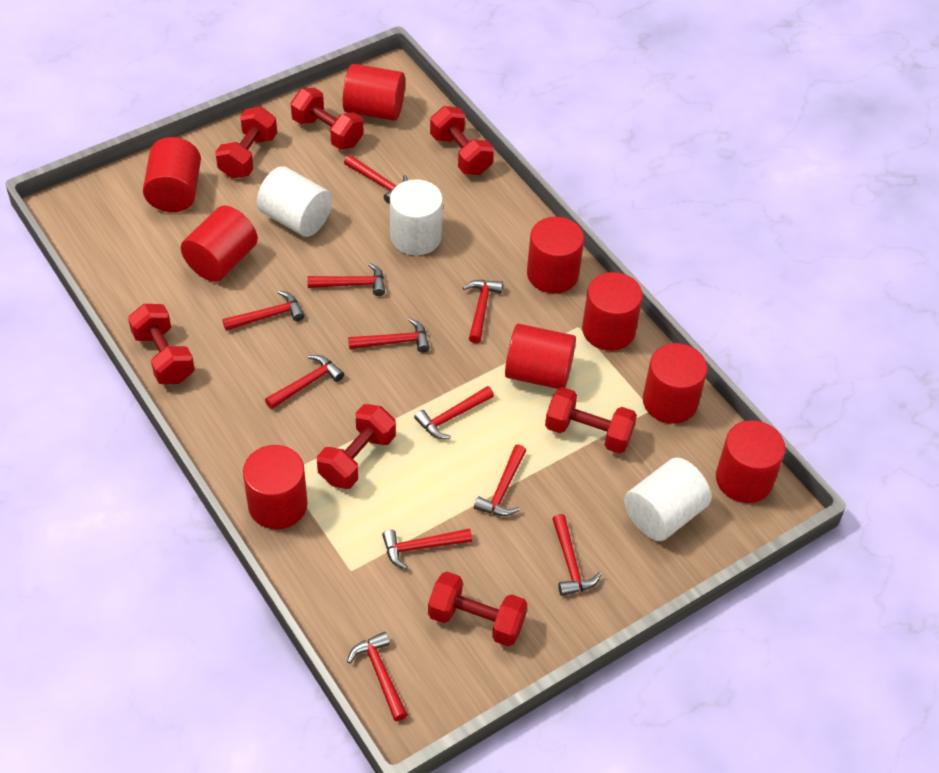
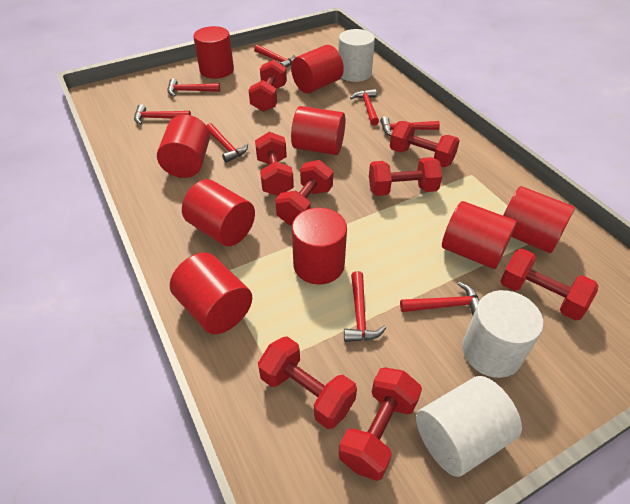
red dumbbell: [128,304,195,384] [215,107,277,178] [291,88,364,150] [317,404,396,489] [428,572,527,647] [430,106,494,175] [545,387,637,454] = 7 -> [249,60,287,112] [255,132,294,196] [258,336,357,429] [275,160,333,226] [338,367,422,481] [369,157,442,196] [390,121,460,167] [500,248,598,321] = 8
red hammer: [222,291,304,331] [265,355,344,409] [307,263,385,296] [344,155,408,204] [347,632,408,721] [348,318,430,353] [382,528,472,569] [414,386,494,439] [462,280,503,343] [474,444,526,516] [552,514,601,596] = 11 -> [134,104,191,125] [167,78,220,97] [206,123,248,163] [254,45,296,68] [344,271,386,342] [350,89,379,125] [380,116,440,136] [400,282,480,315] = 8

